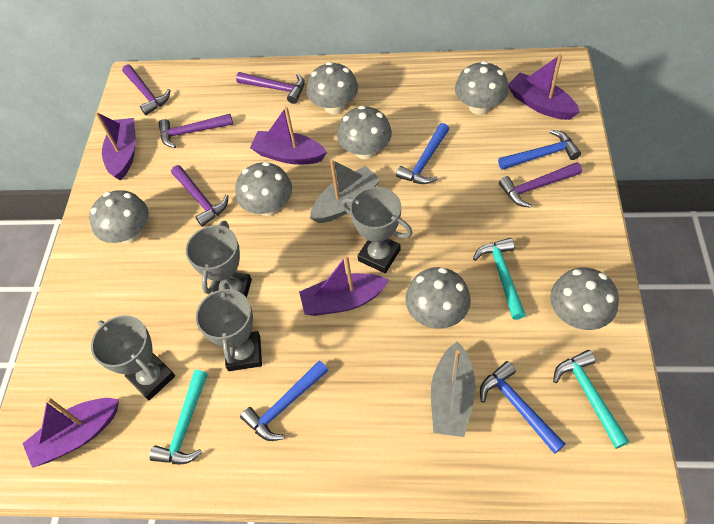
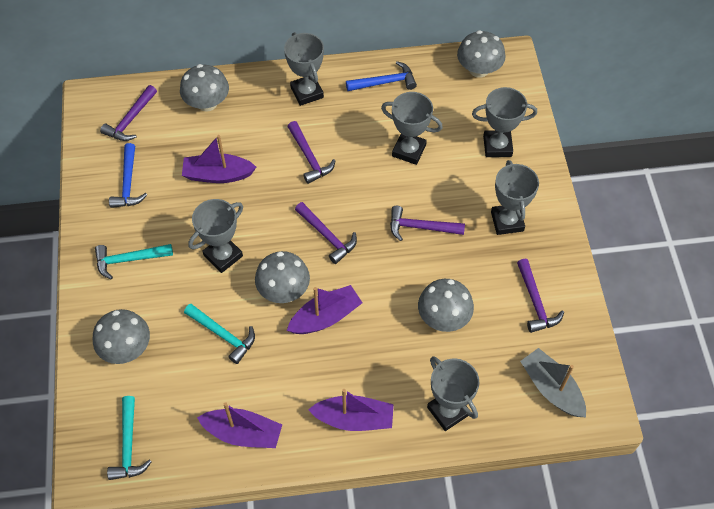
blue hammer: [240,361,329,441] [396,123,449,184] [480,361,565,454] [498,130,581,170] = 4 -> [109,143,147,208] [346,61,417,91] = 2
grey boat: [310,159,381,223] [431,341,476,437] = 2 -> [520,348,586,417] = 1
grey mushroom: [89,190,149,244] [235,162,292,216] [307,62,358,114] [337,106,392,159] [405,267,471,329] [455,61,509,115] [550,268,619,330] = 7 -> [93,309,150,364] [180,64,229,112] [255,251,310,303] [418,279,474,332] [457,30,505,78] = 5
grey trophy: [91,315,175,400] [186,221,252,298] [196,283,262,371] [342,187,413,273] = 4 -> [188,199,243,273] [284,32,324,106] [381,92,443,165] [427,356,479,431] [472,87,537,157] [491,160,539,235] = 6
purple boat: [22,397,119,468] [95,112,136,180] [250,106,327,165] [299,255,389,316] [508,54,580,120] = 5 -> [182,135,256,183] [197,402,282,448] [287,285,362,334] [308,389,394,431] = 4

